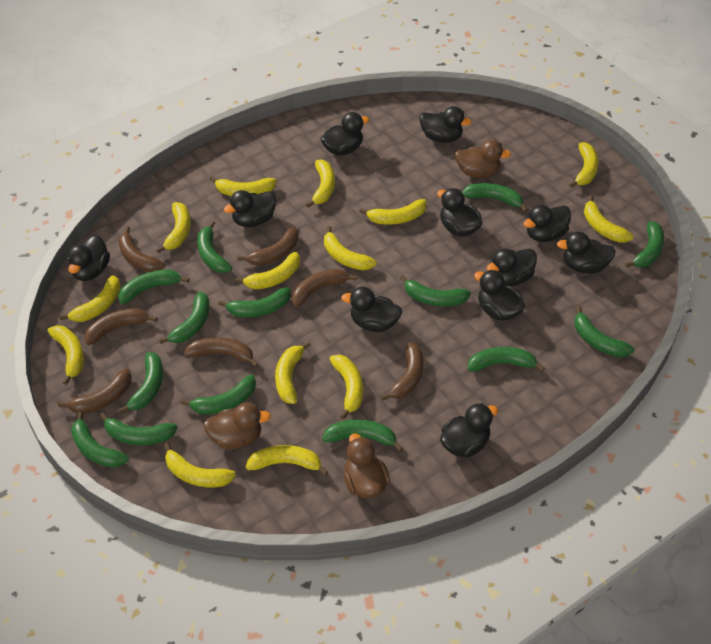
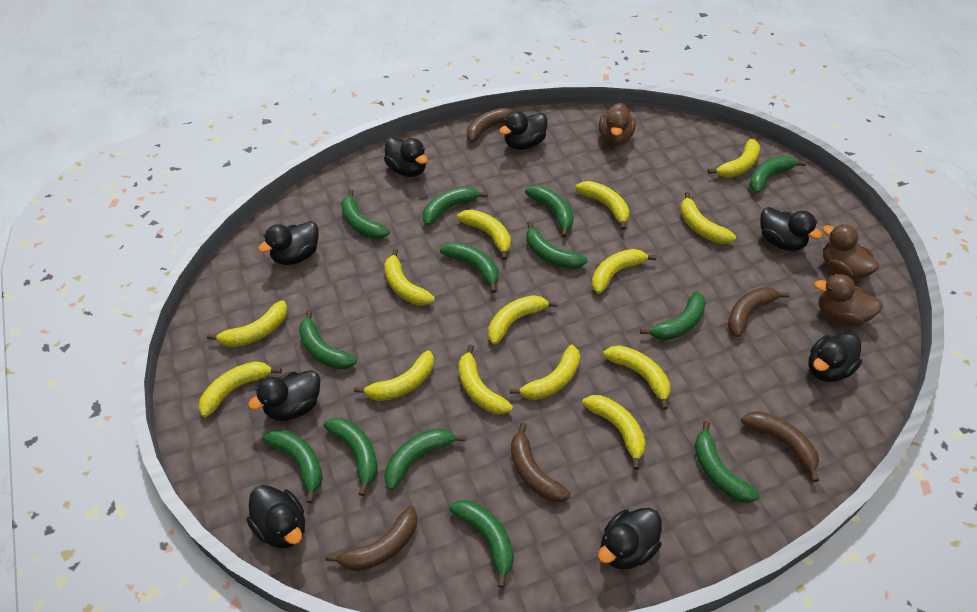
black duck: [67,235,110,281] [224,190,276,227] [321,112,369,156] [341,287,402,332] [419,106,471,143] [437,188,482,236] [440,403,498,458] [474,270,525,321] [487,248,537,286] [524,205,571,242] [557,231,616,273] = 11 -> [247,485,305,548] [248,370,320,421] [258,221,318,265] [384,137,428,177] [499,111,548,150] [598,508,662,569] [760,207,822,251] [808,332,862,382] = 8
brown banana: [58,368,132,414] [84,308,158,345] [118,226,165,272] [184,337,259,367] [238,226,298,266] [292,269,357,307] [381,342,424,401] = 7 -> [325,506,417,571] [467,108,513,142] [511,422,571,502] [728,287,790,337] [741,411,819,482] = 5
green banana: [71,411,129,468] [100,412,177,445] [118,269,189,304] [118,352,163,414] [159,291,210,344] [181,374,256,414] [197,221,232,273] [218,287,291,317] [322,419,403,451] [400,275,471,306] [462,183,528,212] [468,347,545,372] [575,306,634,357] [625,221,664,268] = 14 -> [262,429,323,503] [299,310,357,370] [324,418,378,496] [341,189,390,239] [385,428,465,490] [423,186,488,226] [440,242,498,293] [449,500,514,588] [525,185,573,237] [526,221,588,269] [640,291,706,340] [695,421,760,503] [749,156,806,193] = 13

